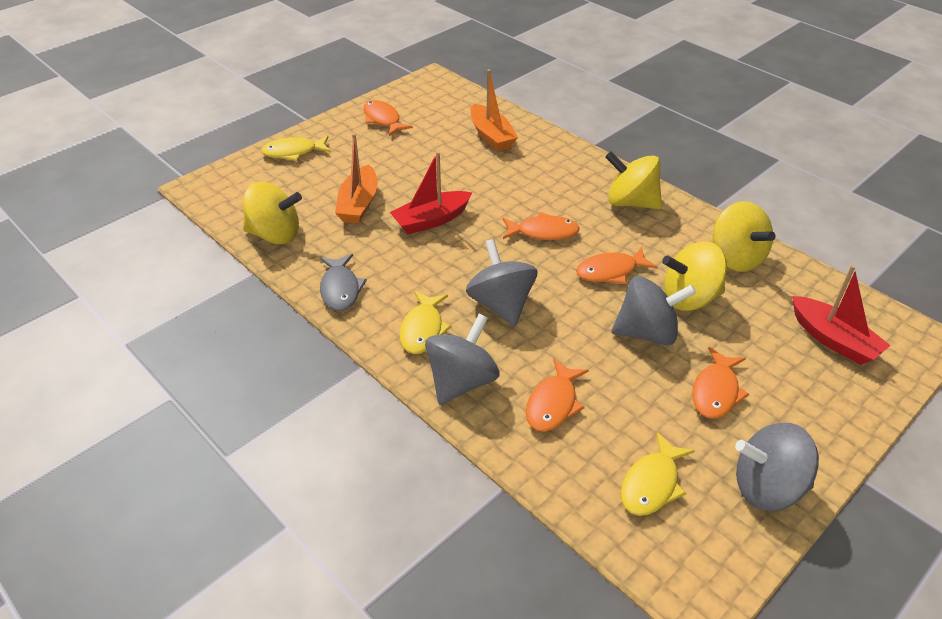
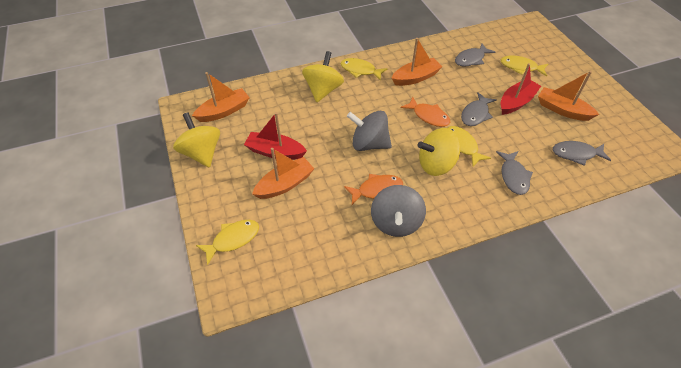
grey fish: [320,254,367,311] = 1 -> [455,44,495,67] [461,92,496,126] [496,151,533,195] [553,141,611,166] = 4
grey spinning top: [425,314,499,405] [466,239,537,326] [612,276,696,345] [735,423,819,511] = 4 -> [347,111,392,151] [371,185,426,237] = 2
orange boat: [335,133,378,223] [470,69,518,151] = 2 -> [192,72,250,122] [252,148,315,199] [392,38,442,86] [538,71,599,121] = 4
orange fish: [363,100,413,136] [503,212,580,240] [526,358,589,432] [576,247,658,284] [692,347,749,419] = 5 -> [344,174,403,205] [401,97,450,127] = 2
yellow fish: [261,136,331,161] [399,291,451,354] [621,432,695,516] = 3 -> [196,220,259,265] [341,58,388,81] [448,126,491,166] [501,55,548,76] = 4
yellow spinning top: [243,182,302,244] [605,151,662,209] [662,242,727,311] [713,201,776,272] = 4 -> [173,113,220,168] [302,51,344,102] [418,128,461,176] = 3

